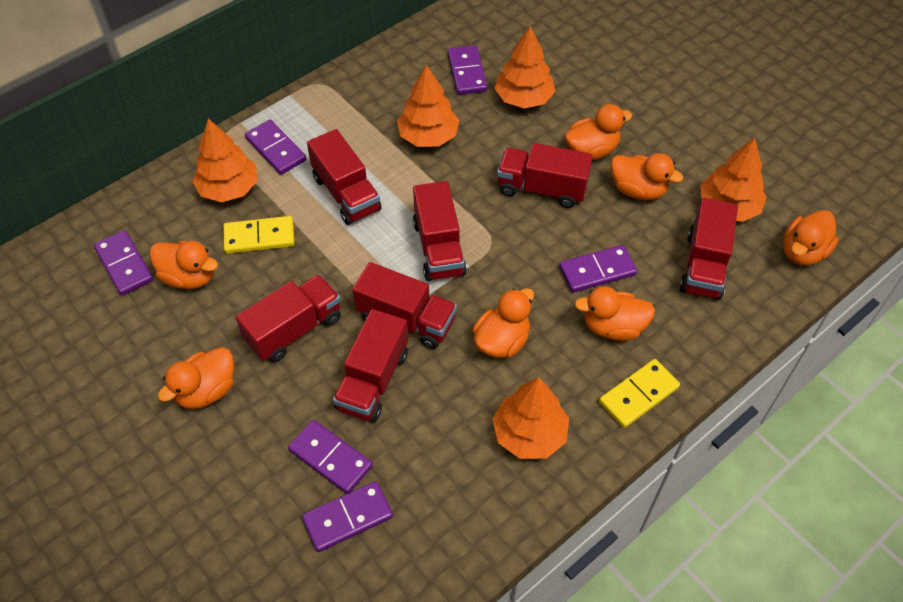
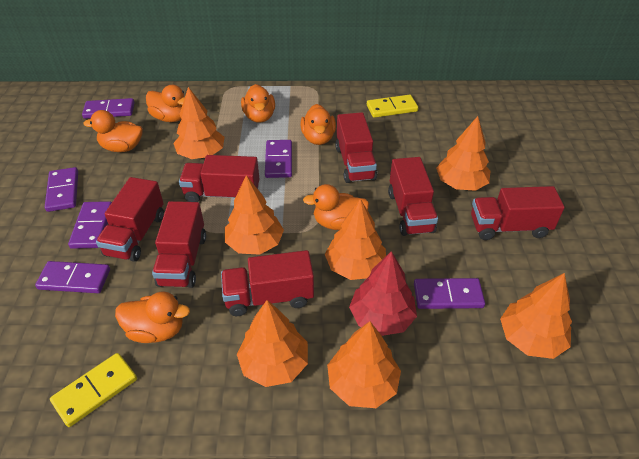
orange duck: [149,241,218,289] [158,347,234,409] [472,288,534,358] [565,104,632,160] [574,286,655,341] [611,153,683,200] [783,210,839,266] = 7 -> [83,110,143,152] [115,292,190,343] [146,85,185,122] [241,84,275,123] [300,104,336,145] [303,184,369,230] = 6
orange tree: [192,119,258,202] [397,65,459,147] [492,377,569,459] [494,26,556,108] [700,138,767,222] = 5 -> [173,87,225,159] [225,175,284,255] [237,300,308,387] [325,199,386,280] [327,321,401,408] [436,116,490,191] [500,273,572,359] = 7
red tree: none = 0 -> [349,251,417,336] = 1

